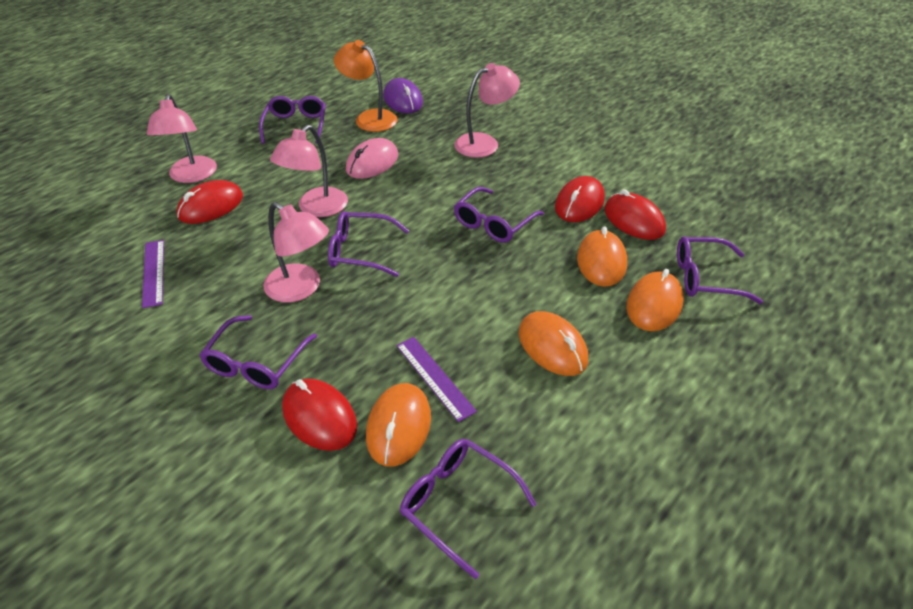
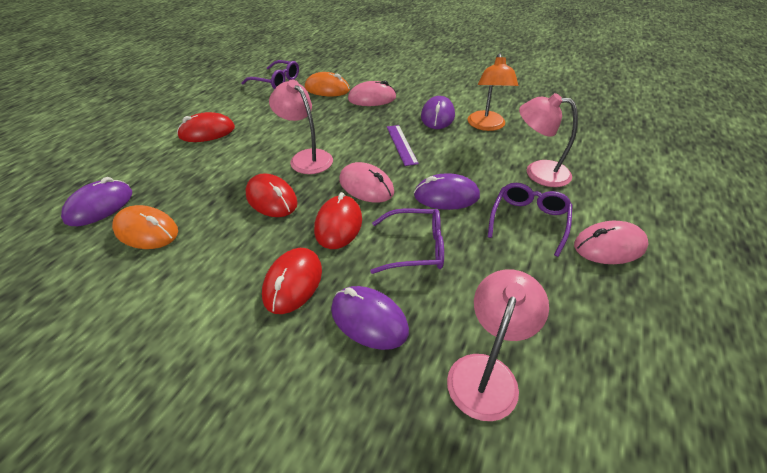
orange mouse: [366,383,431,466] [519,311,588,376] [577,226,627,287] [626,269,684,331] = 4 -> [112,205,178,249] [305,72,350,96] = 2
pink lamp: [147,94,217,183] [263,202,329,302] [270,125,348,217] [454,63,520,158] = 4 -> [269,80,333,174] [447,269,549,421] [519,93,578,187] = 3
pink mouse: [346,138,398,179] = 1 -> [339,162,394,203] [348,80,396,106] [574,221,648,264] = 3
purple glasses: [200,315,317,389] [259,96,326,144] [328,211,409,277] [400,439,537,579] [454,187,544,243] [677,236,763,304] = 6 -> [241,60,299,89] [370,209,444,274] [488,183,573,257] = 3
purple mouse: [383,78,423,113] = 1 -> [61,177,132,226] [331,286,409,350] [414,173,480,210] [421,96,455,129] = 4
purple ruler: [142,240,164,308] [396,337,477,422] = 2 -> [387,125,419,166] = 1

